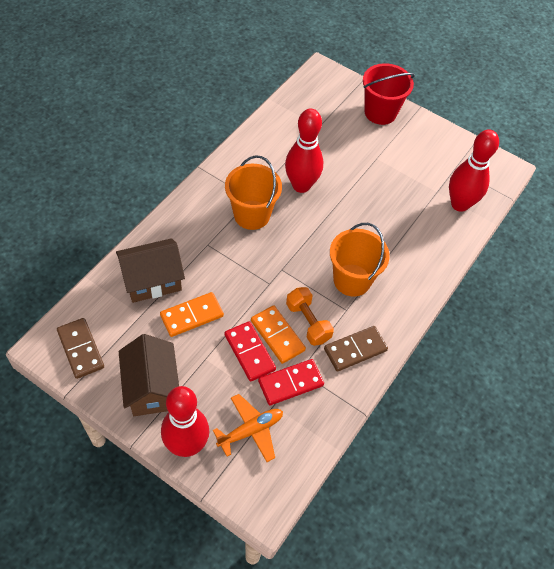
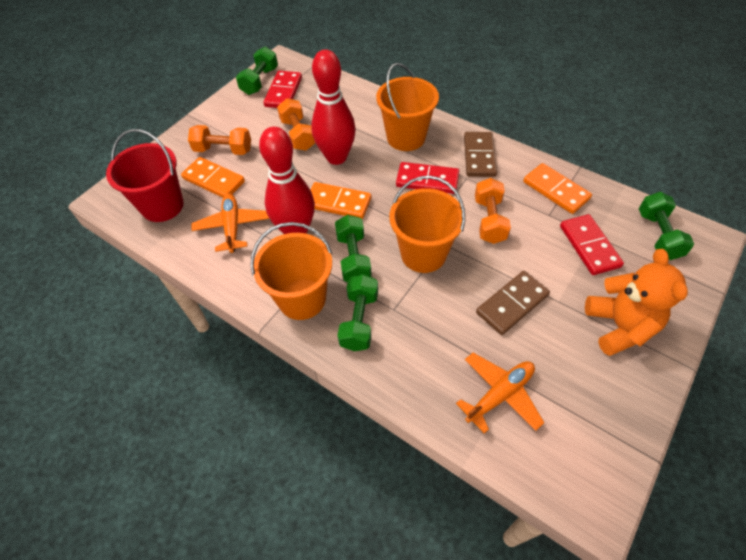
brown house: [116,238,185,303] [119,334,179,416] = 2 -> none = 0
green dumbbell: none = 0 -> [236,47,278,95] [335,215,372,282] [337,274,378,351] [639,192,694,260] = 4
orange bucket: [225,155,282,230] [330,223,390,297] = 2 -> [250,222,332,320] [376,63,439,151] [390,175,465,273] = 3
orange domino: [160,292,224,337] [251,305,306,364] = 2 -> [181,157,245,198] [310,182,371,219] [523,163,592,214] = 3
orange dumbbell: [286,287,334,346] = 1 -> [188,125,251,155] [277,98,315,151] [475,178,511,244] = 3
orange plane: [213,394,283,462] = 1 -> [192,194,269,253] [456,353,544,434] = 2
orange teddy bear: none = 0 -> [585,249,688,356] = 1
red bowling pin: [161,386,209,457] [285,109,323,193] [449,129,499,212] = 3 -> [259,127,315,234] [311,50,356,165] = 2
red domino: [225,321,276,382] [258,359,324,405] = 2 -> [263,71,302,108] [396,162,459,194] [560,214,624,275] = 3

